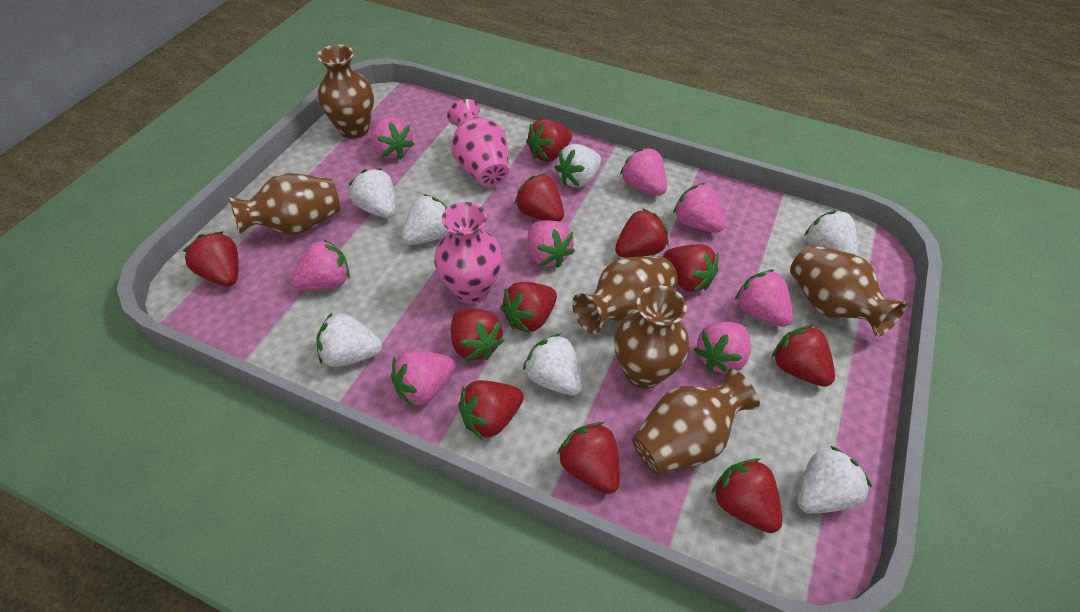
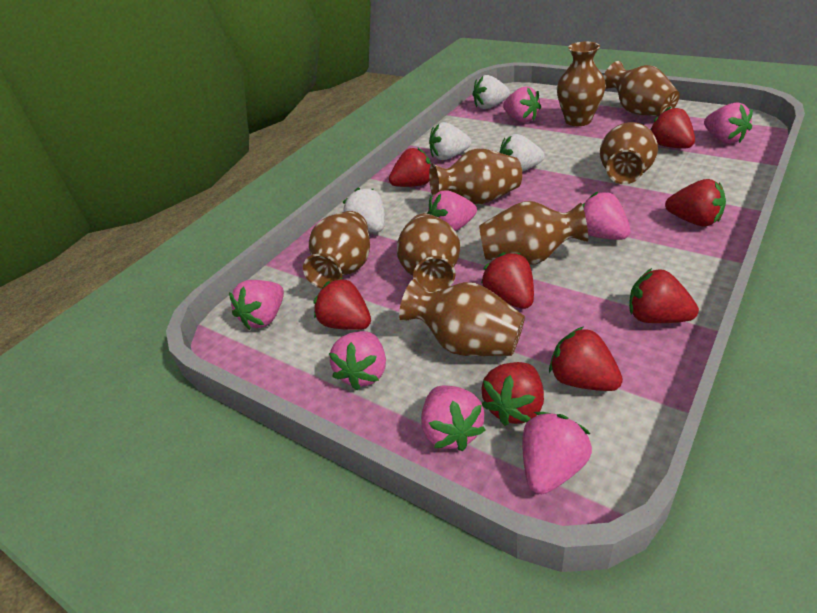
brown vase: [229,173,340,235] [317,44,374,138] [572,256,678,334] [614,285,689,388] [632,368,760,475] [790,245,907,337] = 6 -> [303,211,370,289] [397,213,460,292] [399,279,525,356] [429,148,522,205] [479,201,588,265] [557,42,606,126] [600,122,658,184] [603,61,680,116] = 8
pink vase: [434,202,503,304] [447,99,509,187] = 2 -> none = 0
red strawberry: [183,231,239,286] [451,308,505,361] [458,380,524,440] [501,282,557,333] [515,173,564,222] [526,119,572,161] [557,422,620,494] [615,208,669,258] [663,244,718,293] [712,458,782,533] [772,325,835,387] = 11 -> [313,278,371,330] [389,147,431,187] [481,252,534,309] [482,362,544,426] [549,326,623,391] [629,268,699,323] [650,107,695,148] [665,179,726,226] = 8
white strawberry: [317,313,382,367] [348,168,396,218] [402,194,450,245] [523,333,583,396] [555,144,601,188] [797,446,872,514] [804,210,858,256] = 7 -> [343,188,385,232] [429,122,471,160] [473,75,510,109] [499,134,544,172] = 4

